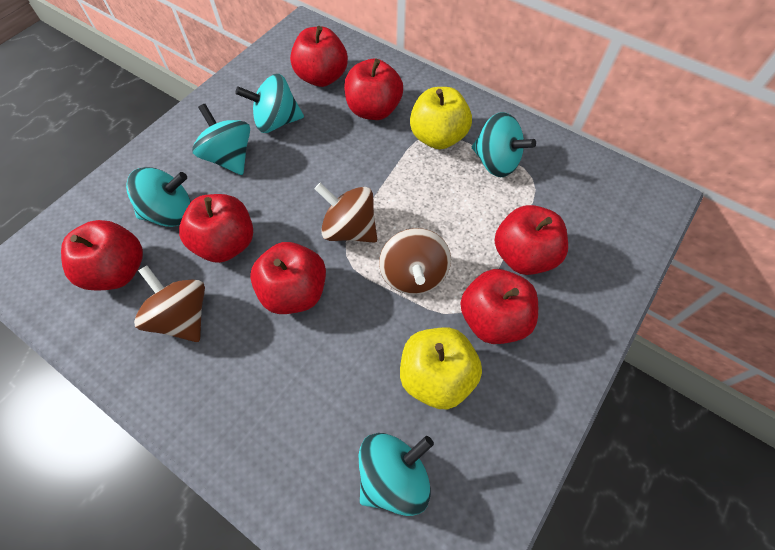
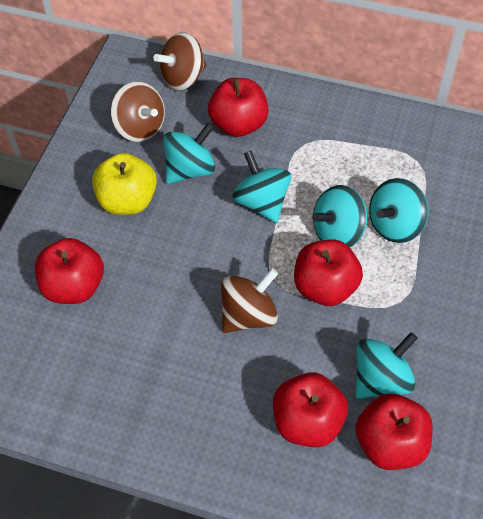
red apple: [61,220,143,291] [179,194,253,263] [250,242,326,314] [290,26,348,87] [344,59,403,120] [460,269,538,344] [495,205,568,275] = 7 -> [35,238,104,304] [208,78,269,137] [273,372,348,447] [294,240,363,306] [356,394,433,470] = 5
yellow apple: [400,328,482,409] [410,87,472,149] = 2 -> [92,153,157,215] = 1

